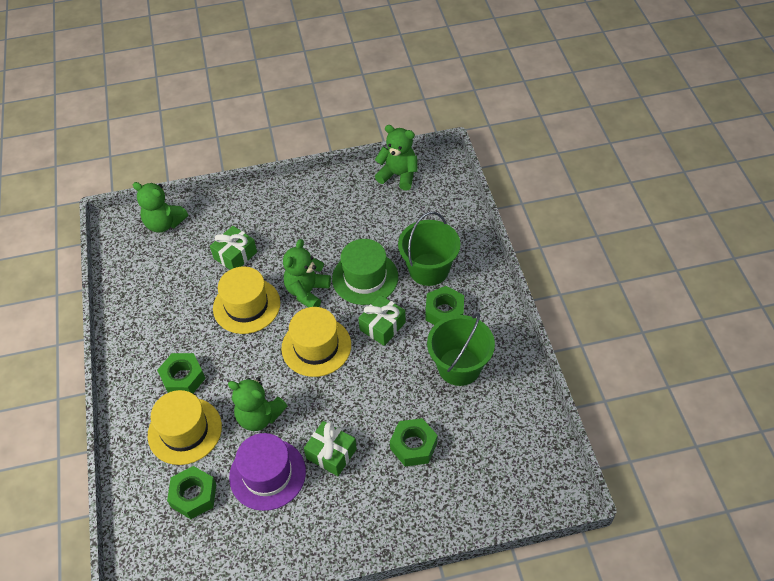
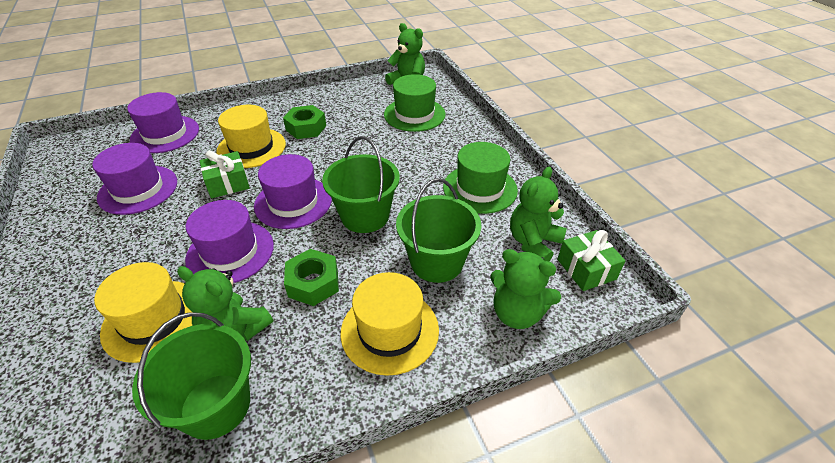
green bucket: [398,212,460,286] [427,313,495,386] = 2 -> [132,312,251,440] [322,136,400,233] [396,178,481,283] = 3
green gift: [210,226,257,270] [304,421,357,476] [358,295,406,346] = 3 -> [200,150,250,198] [557,230,626,291] = 2
green hat: [332,239,398,305] = 1 -> [384,74,446,132] [443,142,518,214] = 2
green nut: [157,353,206,393] [167,466,216,519] [390,418,438,467] [425,286,464,325] = 4 -> [283,105,326,139] [284,249,339,306] = 2
purple hat: [229,433,306,511] = 1 -> [92,143,177,215] [127,92,199,153] [185,200,274,283] [254,154,332,229] = 4

